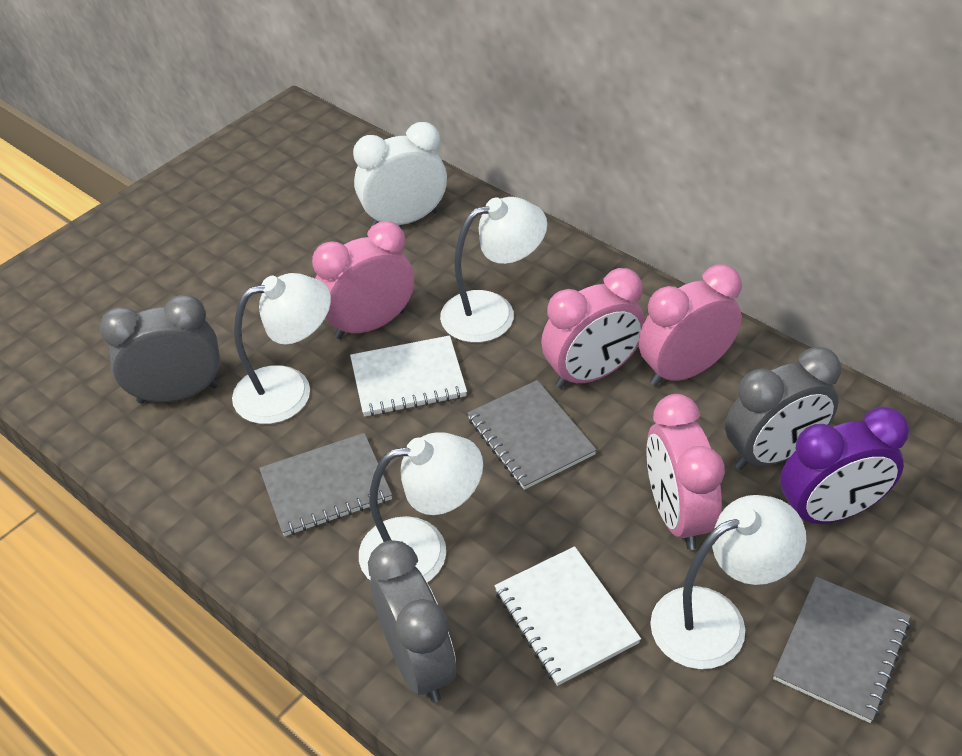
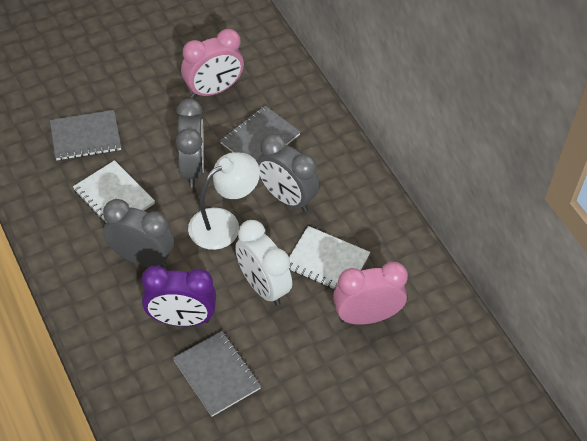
pink clock: [312,221,414,339] [541,268,645,389] [639,265,742,386] [646,394,725,550] = 4 -> [181,29,244,98] [333,262,408,325] = 2
white lamp: [232,273,331,424] [359,432,483,582] [440,197,547,343] [650,495,806,669] = 4 -> [188,152,260,250] = 1

